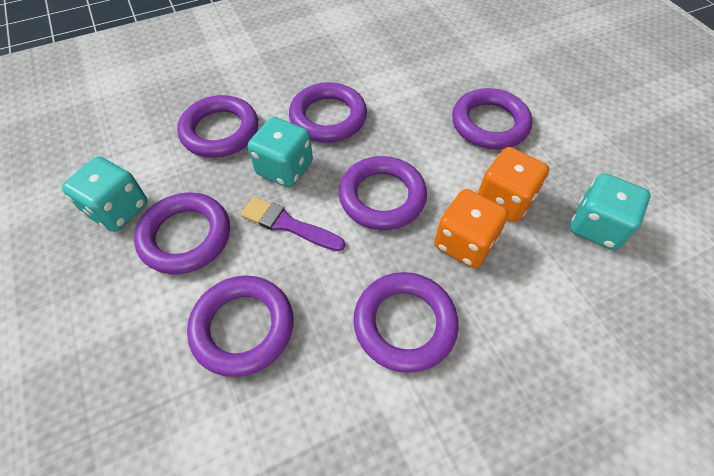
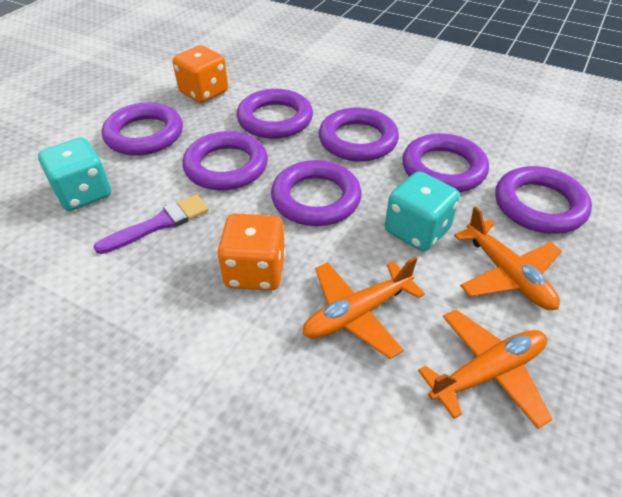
orange plane: none = 0 -> [303,257,425,359] [418,310,553,429] [454,206,562,310] = 3
turquoise dice: [62,156,147,232] [248,117,313,188] [570,173,651,250] = 3 -> [38,138,111,211] [385,171,460,251] = 2

